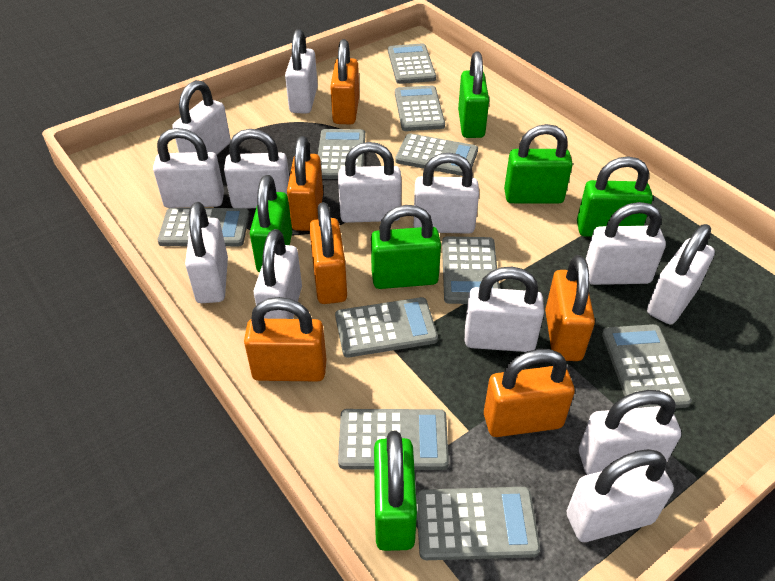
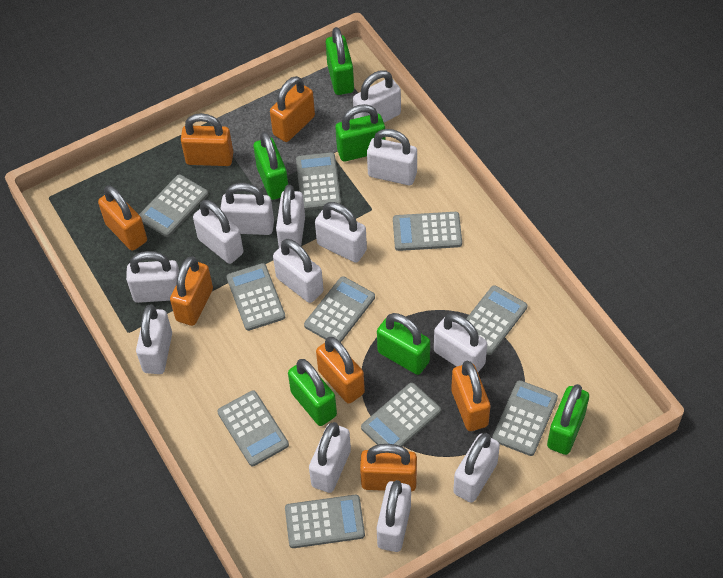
orange padlock: [244,297,327,381] [287,136,323,231] [309,202,347,304] [330,39,359,124] [484,349,575,437] [545,255,595,361] = 6 -> [98,185,147,251] [170,256,213,326] [181,113,233,166] [270,76,315,142] [316,337,365,404] [360,444,417,492] [451,361,490,431] = 7

